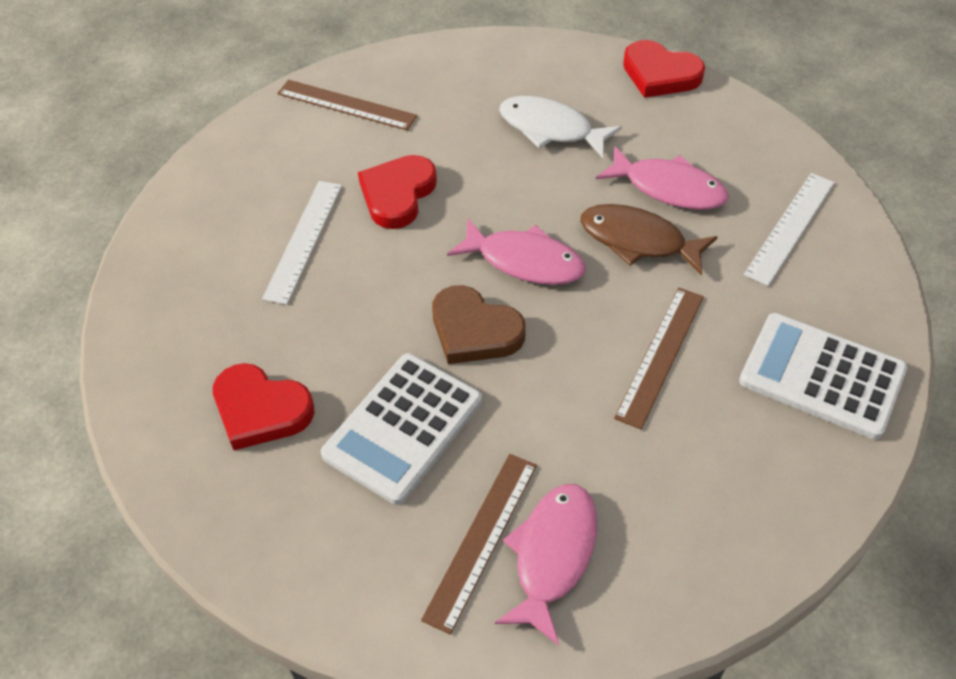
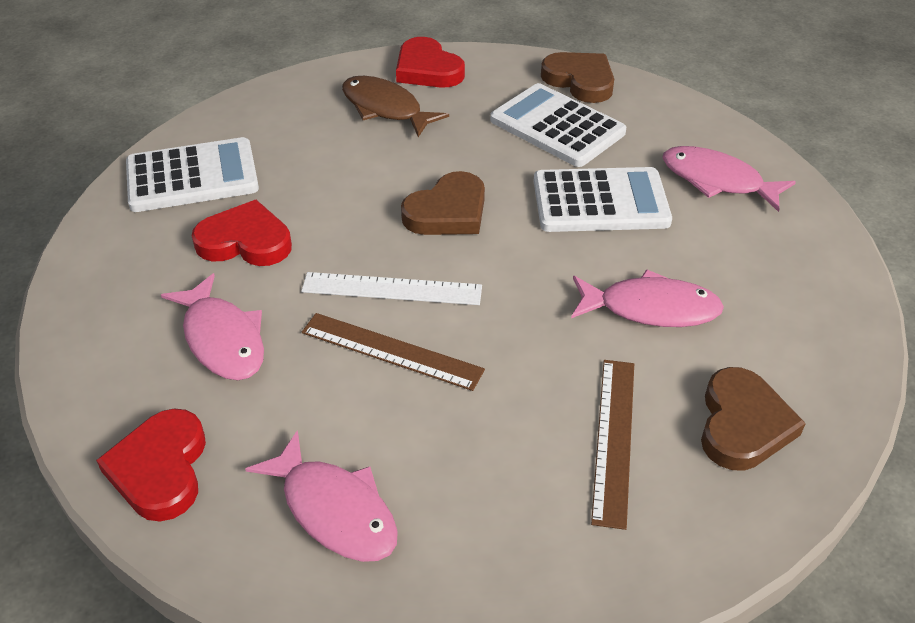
brown heart: [432,285,526,364] = 1 -> [401,171,485,235] [541,52,614,103] [701,367,806,471] = 3
brown ruler: [277,80,417,131] [421,454,537,635] [614,287,704,430] = 3 -> [302,313,485,391] [591,360,634,530] = 2
pink fish: [447,218,586,285] [495,484,597,645] [596,146,729,210] = 3 -> [161,273,264,380] [245,430,398,562] [571,269,724,327] [662,146,796,212] = 4
white calculator: [321,353,482,505] [739,313,907,439] = 2 -> [126,137,259,212] [490,83,626,167] [534,167,672,232] = 3
white fish: [499,96,622,158] = 1 -> none = 0
white ruler: [262,181,342,305] [744,173,834,286] = 2 -> [301,272,482,305] = 1

